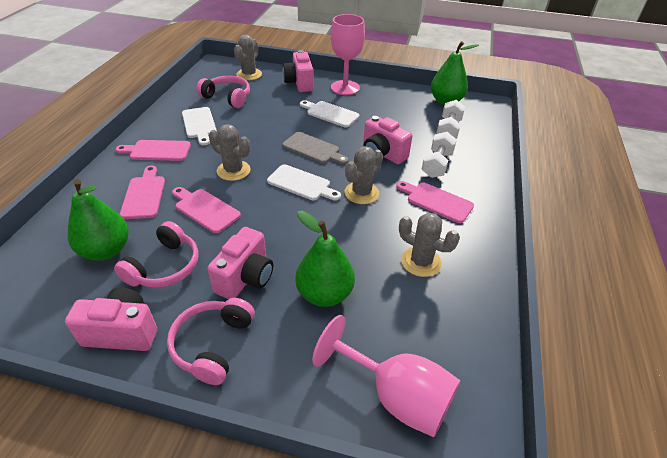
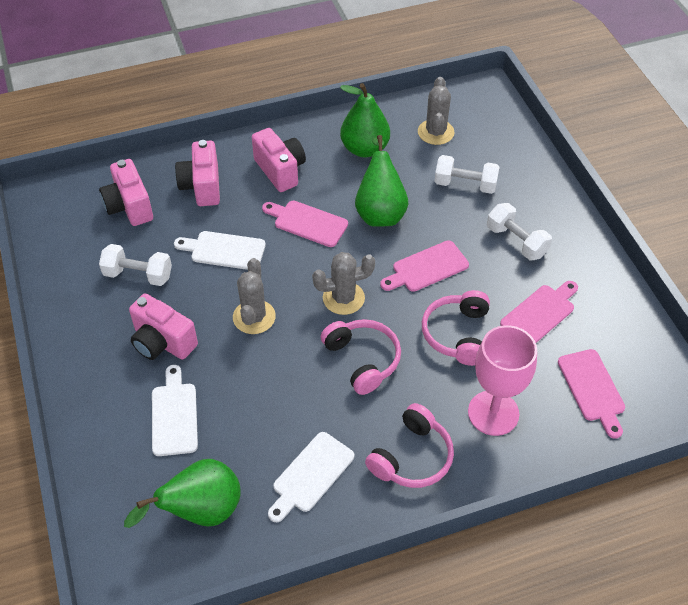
grey cactus: [209,124,251,181] [234,35,262,80] [344,146,383,204] [399,213,460,277] = 4 -> [233,258,276,334] [312,252,375,315] [418,77,455,145] = 3
grey cutting board: [282,132,349,164] = 1 -> none = 0
pink goblet: [312,315,460,437] [331,14,365,95] = 2 -> [468,325,537,436] = 1
white dumbbell: [421,132,457,178] [436,100,465,139] = 2 -> [99,244,172,286] [434,155,499,194] [487,203,552,260] = 3

